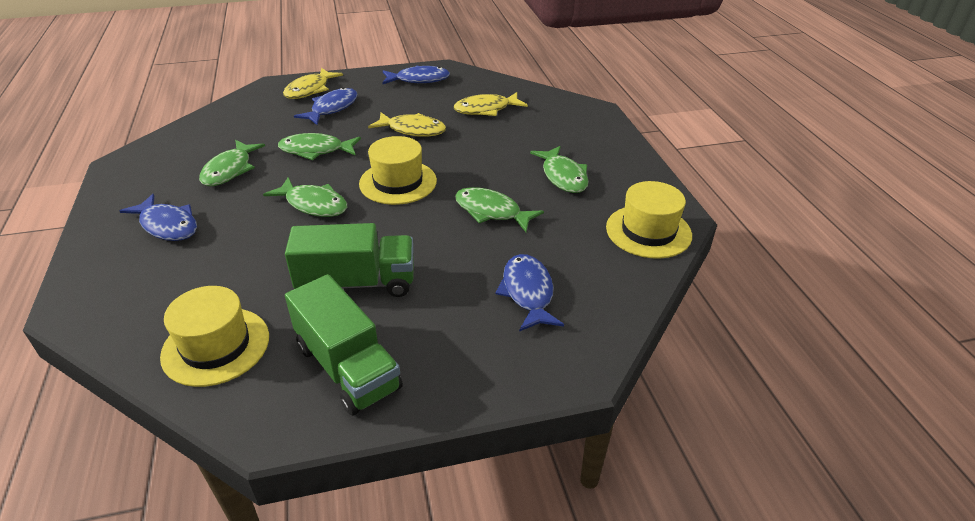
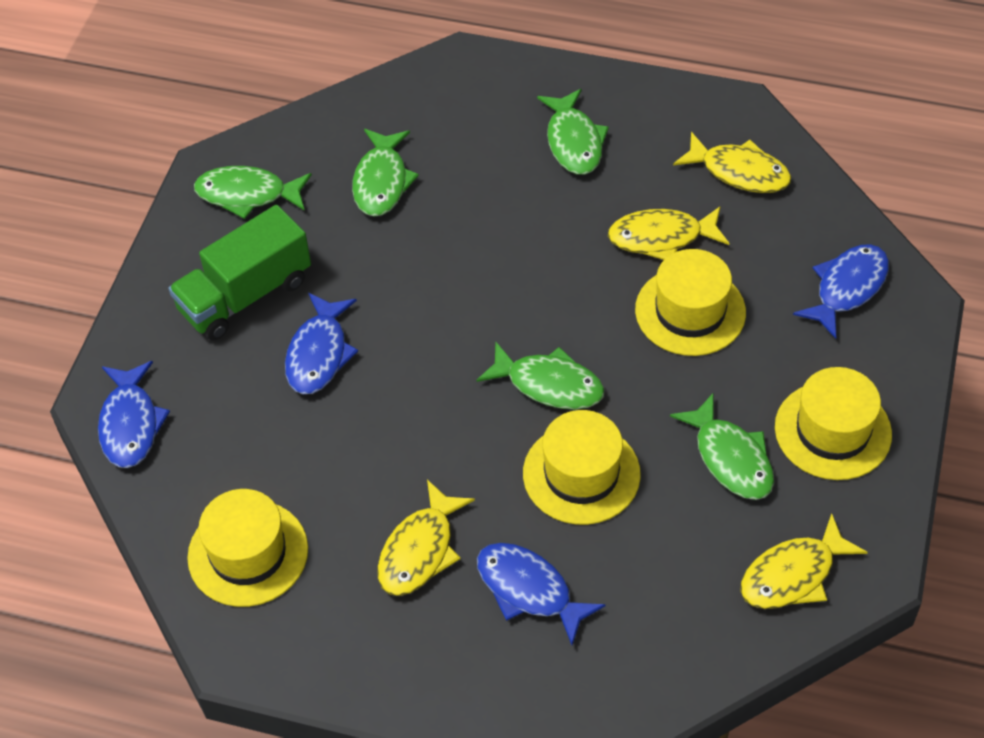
green truck: [285,223,414,297] [285,274,403,416] = 2 -> [168,205,311,341] = 1
yellow fish: [283,68,343,99] [368,112,446,137] [454,92,528,116] = 3 -> [377,480,475,596] [608,207,729,260] [673,132,791,193] [740,513,868,609] = 4
yellow hat: [160,286,269,387] [359,136,437,205] [606,181,692,259] = 3 -> [187,489,308,607] [523,410,641,525] [635,249,746,356] [775,367,892,480] = 4

